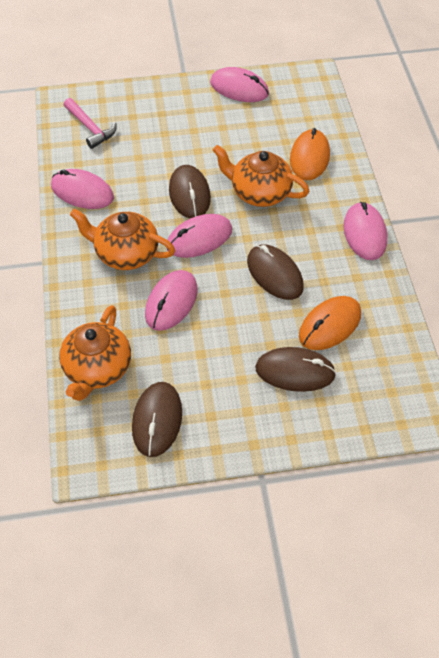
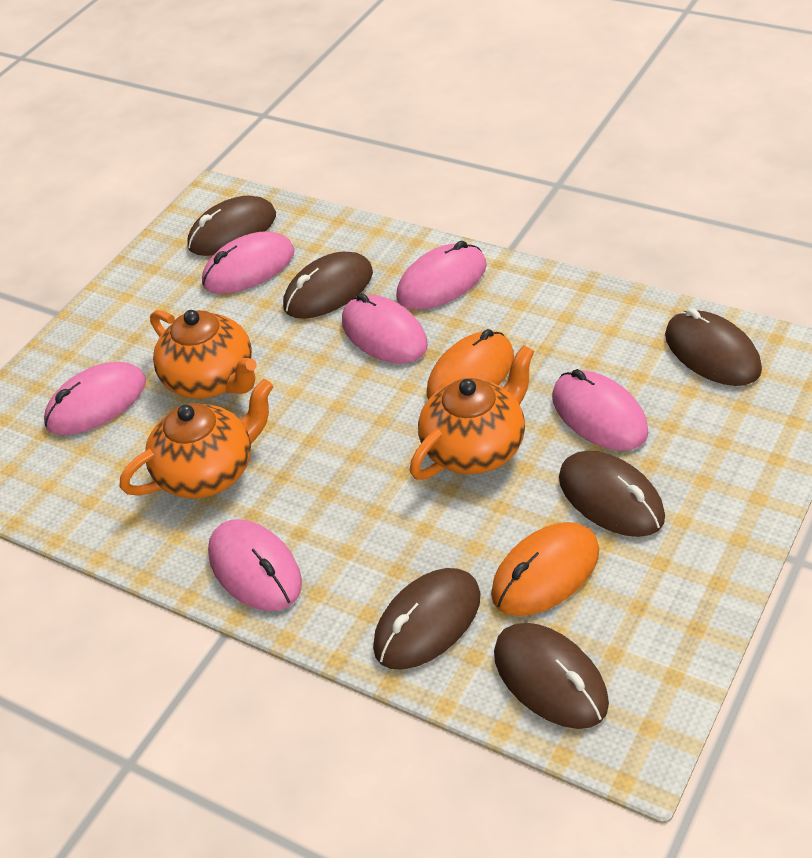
brown mouse: [132,382,182,457] [169,165,211,218] [247,245,304,300] [255,347,336,392] = 4 -> [187,196,276,256] [283,251,373,319] [373,568,481,670] [494,623,609,729] [559,451,665,537] [665,308,762,386] = 6
pink hammer: [64,98,117,149] = 1 -> none = 0
pink mouse: [51,169,114,209] [145,270,198,331] [166,214,232,258] [210,67,269,102] [344,202,387,260] = 5 -> [44,362,146,435] [202,231,295,294] [208,519,302,611] [342,293,428,364] [396,241,487,310] [552,369,649,451] = 6

